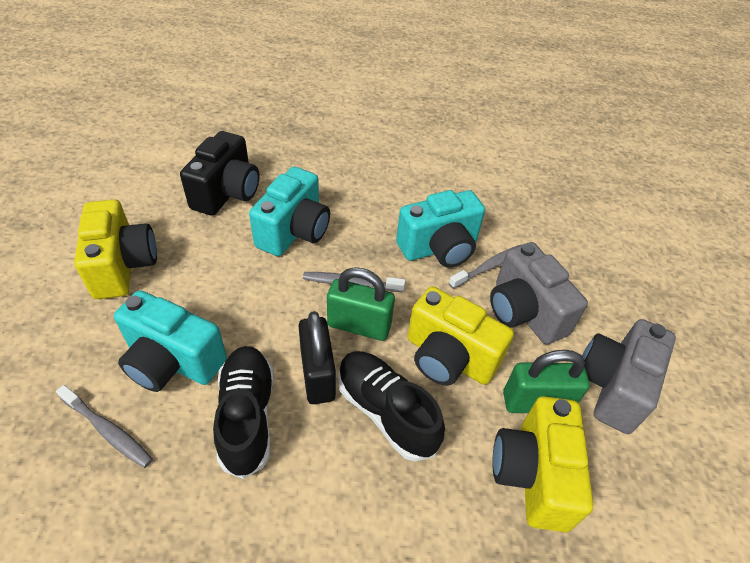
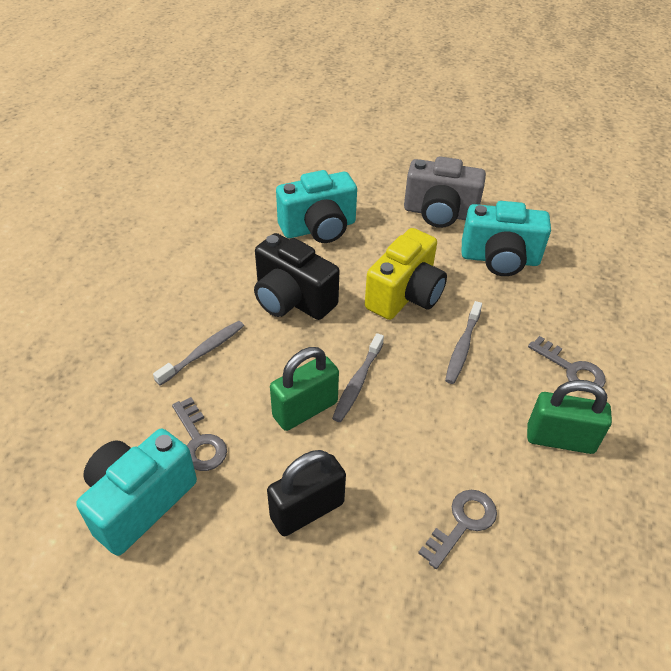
black shoe: [213,346,274,479] [338,351,445,461] = 2 -> none = 0
grey camera: [490,242,588,344] [582,319,676,434] = 2 -> [404,156,486,228] = 1
grey key: none = 0 -> [172,397,227,471] [418,490,497,569] [528,336,606,392] = 3
yellow camera: [74,199,157,299] [408,286,514,386] [492,396,593,532] = 3 -> [365,228,447,320] = 1

